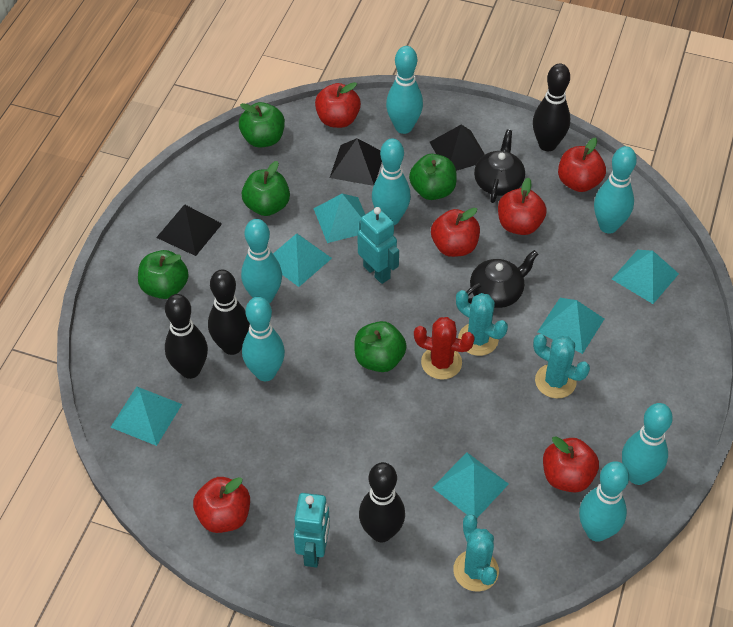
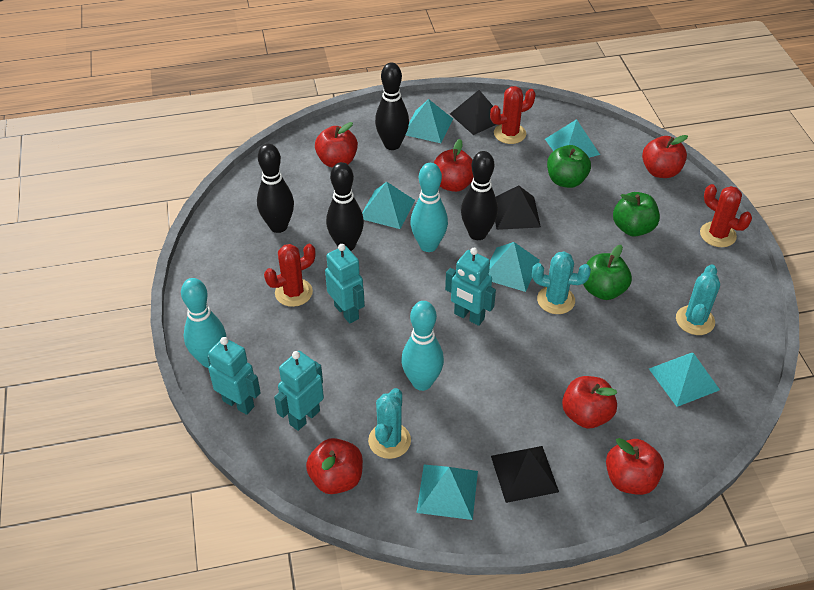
black teapot: [466,250,538,308] [474,129,525,203] = 2 -> none = 0
green apple: [138,250,189,299] [239,102,285,148] [242,161,290,216] [354,321,407,372] [409,154,457,200] = 5 -> [547,145,591,188] [583,245,632,300] [613,192,660,236] = 3
red cactus: [414,317,475,380] = 1 -> [264,244,315,307] [490,86,536,144] [700,184,752,247] = 3
turquoise bowling pin: [241,219,282,303] [242,297,285,381] [372,138,411,225] [386,46,423,134] [579,461,629,542] [594,146,637,234] [622,403,673,485] = 7 -> [181,278,226,368] [401,301,444,391] [411,163,448,252] = 3
turquoise robot: [294,493,330,568] [358,207,399,284] = 2 -> [207,337,261,415] [274,351,324,431] [325,244,365,324] [445,248,496,326] = 4

